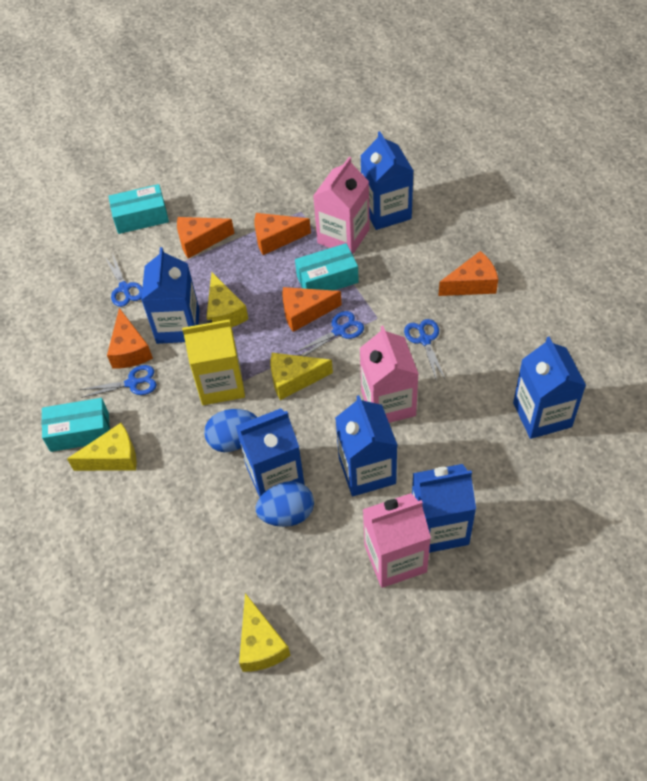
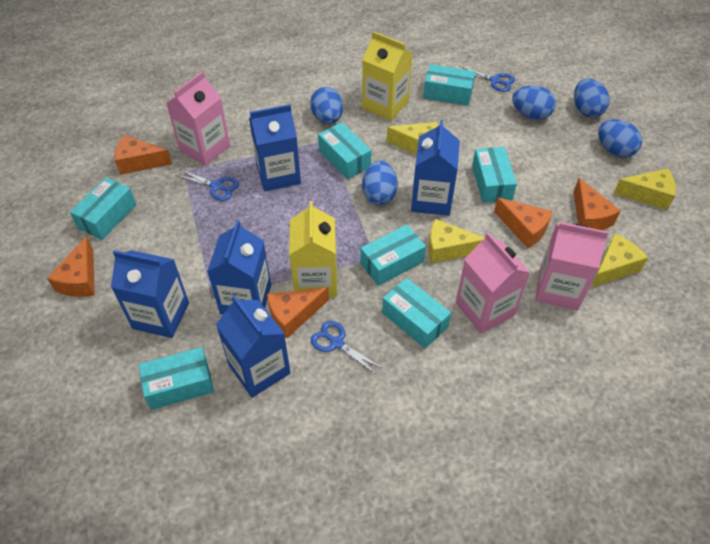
blue carton: [141,247,200,344] [236,408,305,497] [335,395,397,496] [361,131,413,230] [412,464,476,553] [513,337,586,439] = 6 -> [111,250,189,338] [207,220,271,315] [216,295,291,398] [249,104,301,191] [411,120,460,216] = 5
blue egg: [204,409,257,452] [256,481,314,527] = 2 -> [310,87,343,124] [362,161,398,205] [512,86,556,120] [574,78,610,117] [598,119,642,158] = 5
blue scissors: [80,365,157,398] [105,253,142,307] [295,311,364,356] [404,319,445,381] = 4 -> [175,169,239,201] [311,321,383,375] [459,66,515,92] = 3
turquoise box: [42,398,110,452] [108,184,169,234] [295,243,359,290] = 3 -> [70,177,136,240] [139,347,214,410] [318,122,372,179] [360,225,426,286] [382,278,451,348] [423,64,475,106] [472,147,517,203] = 7
yellow carton: [182,319,245,405] = 1 -> [289,201,337,297] [362,31,413,121] = 2

